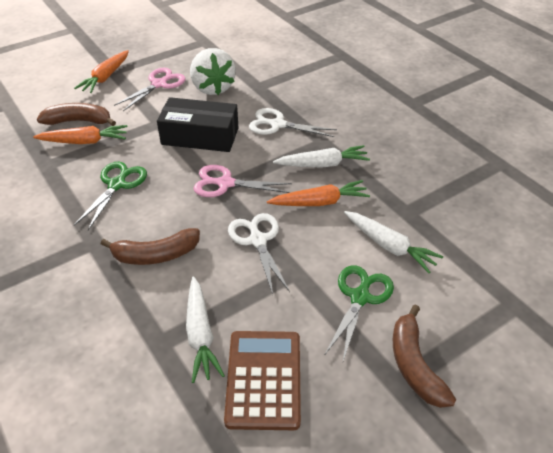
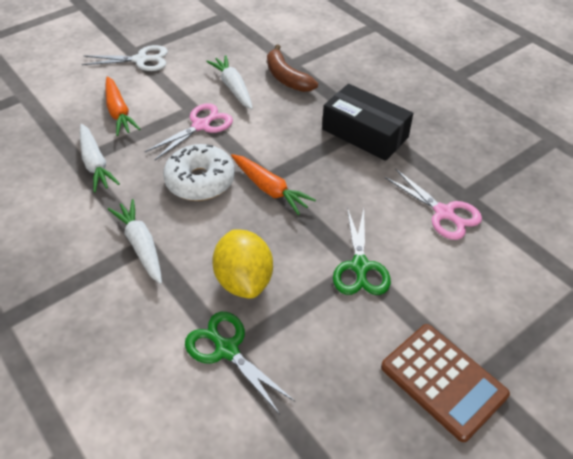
brown banana: [37,103,116,126] [101,228,200,265] [393,305,456,408] = 3 -> [267,44,318,92] = 1
orange carrot: [33,125,127,144] [74,50,129,93] [267,180,370,206] = 3 -> [106,76,140,136] [231,154,316,215] = 2
white donut: none = 0 -> [163,144,235,201] = 1
white scissors: [228,213,290,294] [249,108,337,137] = 2 -> [82,45,168,71] = 1
white strawberry: [190,48,236,95] = 1 -> none = 0
yellow lemon: none = 0 -> [212,230,273,299] = 1

